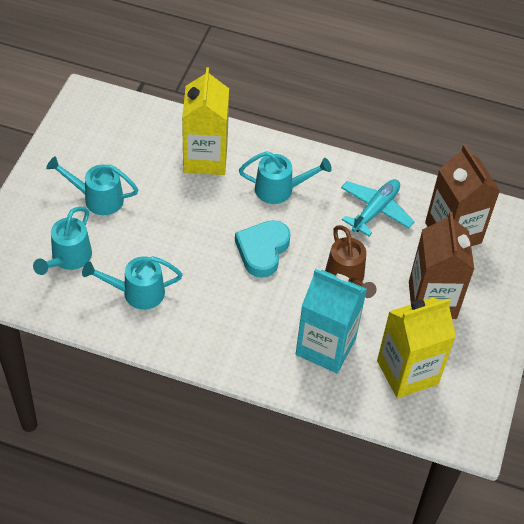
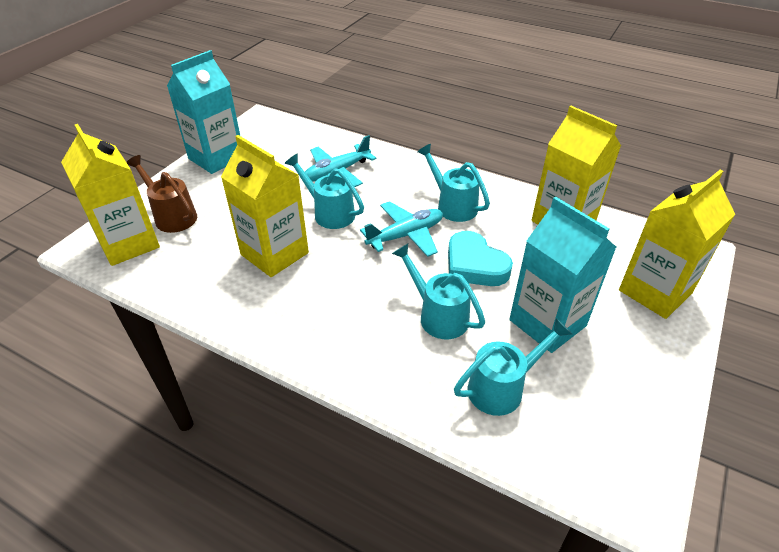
brown carton: [409,212,474,319] [425,144,500,246] = 2 -> none = 0
turquoise carton: [296,269,367,373] = 1 -> [167,50,240,174] [509,197,616,353] = 2
turquoise plane: [341,179,415,236] = 1 -> [305,135,377,187] [360,201,443,257] = 2
yellow carton: [182,67,229,175] [377,297,456,398] = 2 -> [61,124,160,266] [221,135,309,277] [532,106,621,225] [619,170,735,319] = 4

